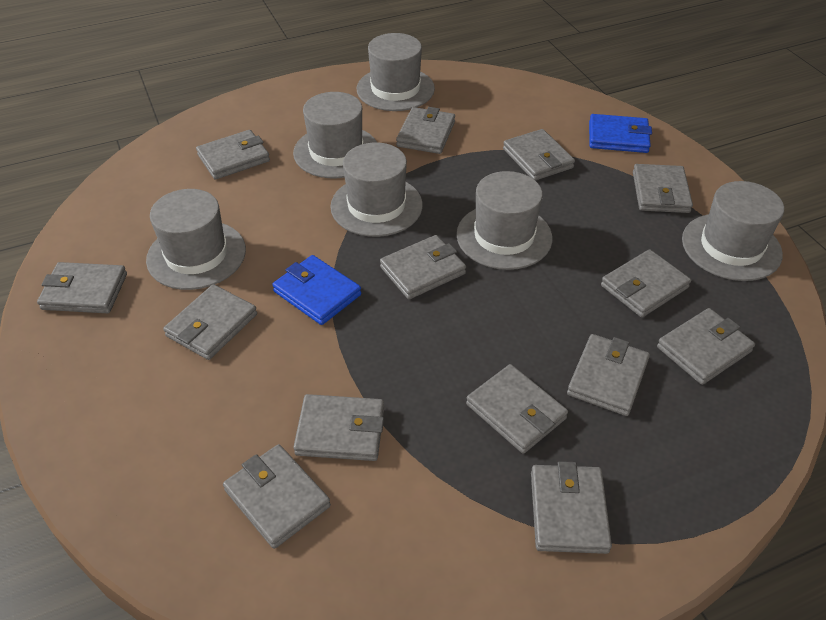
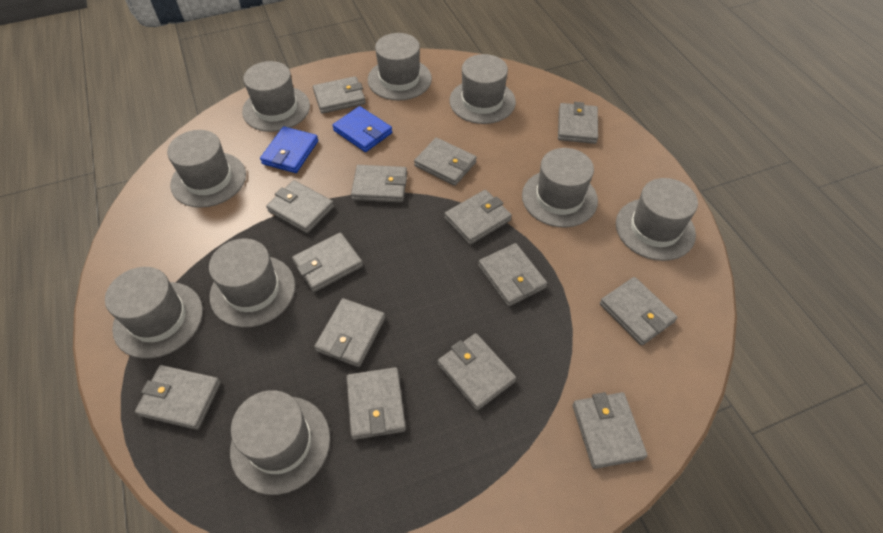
grey hat: [146,189,246,290] [293,92,377,178] [330,142,423,237] [357,33,435,111] [456,171,552,270] [682,181,784,281] = 6 -> [105,267,203,359] [167,130,246,208] [209,239,295,328] [230,390,330,495] [242,61,310,132] [368,33,432,101] [449,54,516,124] [522,148,598,227] [616,178,698,261] = 9

